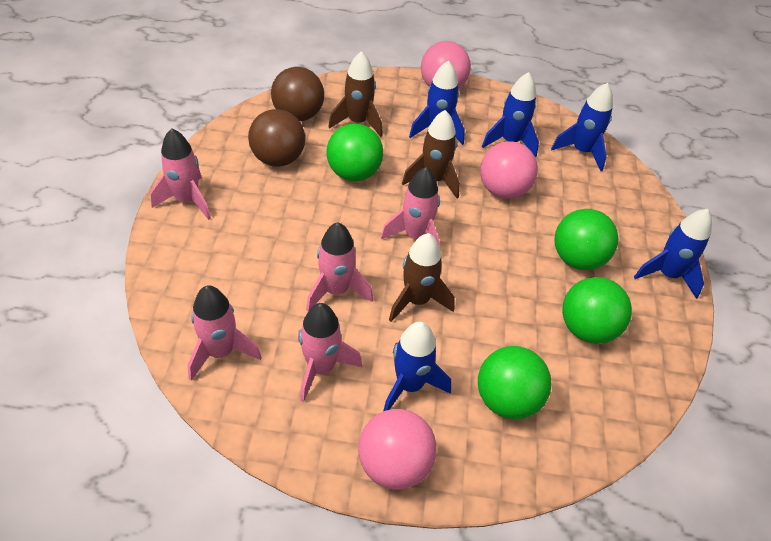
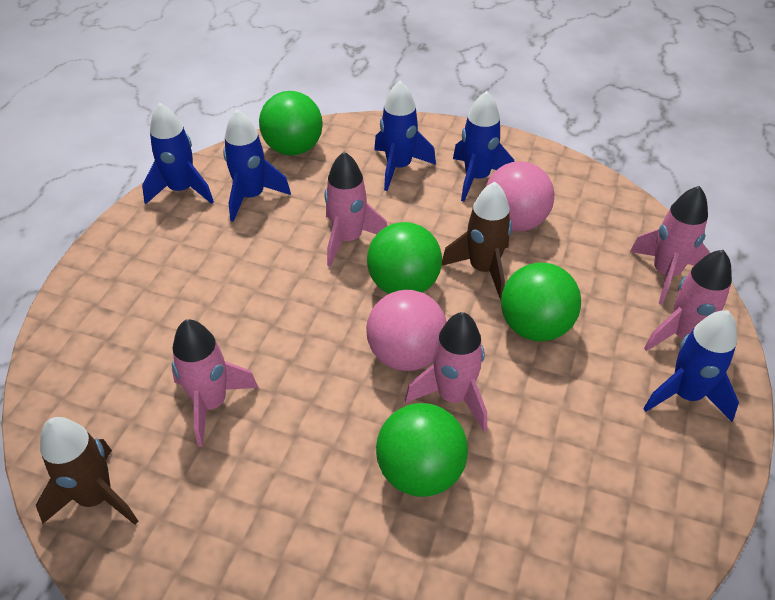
brown ball: [248,109,305,167] [271,67,324,121] = 2 -> none = 0
brown rocket: [328,51,383,137] [389,233,455,322] [402,110,460,199] = 3 -> [36,417,138,525] [442,182,512,300] = 2
pink ball: [358,409,437,490] [421,41,471,89] [480,141,538,199] = 3 -> [366,290,447,371] [486,161,554,232] = 2

